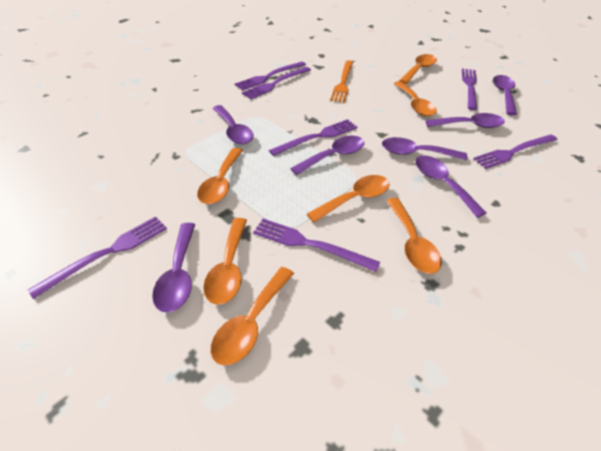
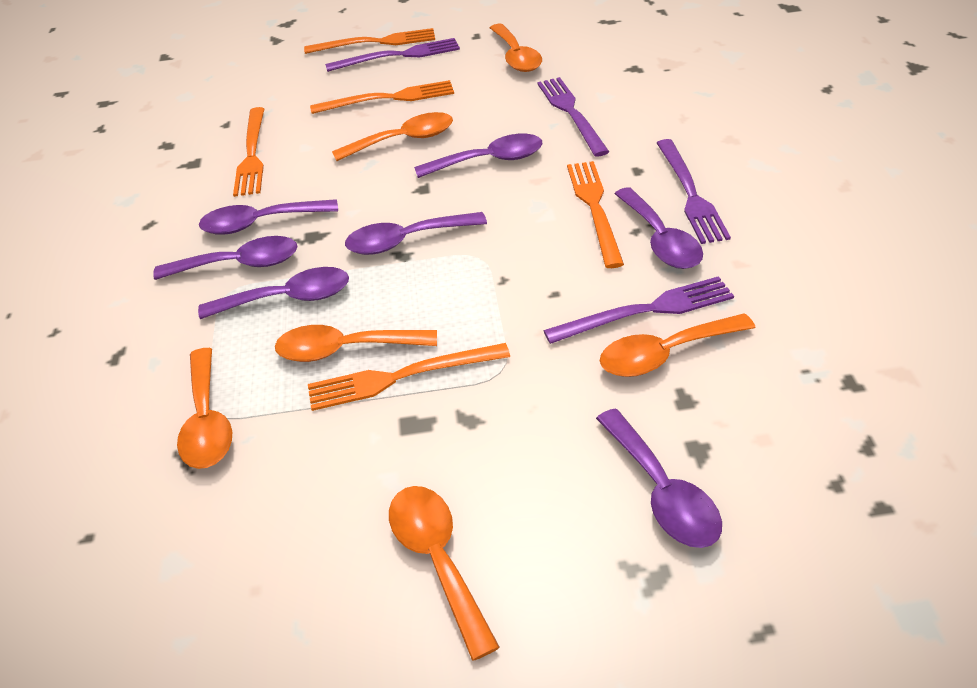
orange fork: [330,60,353,103] = 1 -> [233,107,264,197] [304,28,435,54] [308,343,510,411] [310,80,454,114] [567,161,624,268] = 5
orange spoon: [197,148,243,204] [203,218,247,305] [211,267,294,365] [307,175,390,222] [387,198,442,274] [393,81,437,116] [399,54,437,84] = 7 -> [177,348,232,469] [275,325,437,362] [332,112,453,161] [389,486,500,661] [490,24,542,72] [600,313,755,377] = 6
purple fork: [28,216,167,299] [235,61,306,91] [242,67,311,100] [253,218,380,272] [269,119,357,156] [462,68,477,110] [473,134,557,169] = 7 -> [325,38,460,72] [537,77,609,157] [543,276,734,344] [657,139,731,244] = 4

